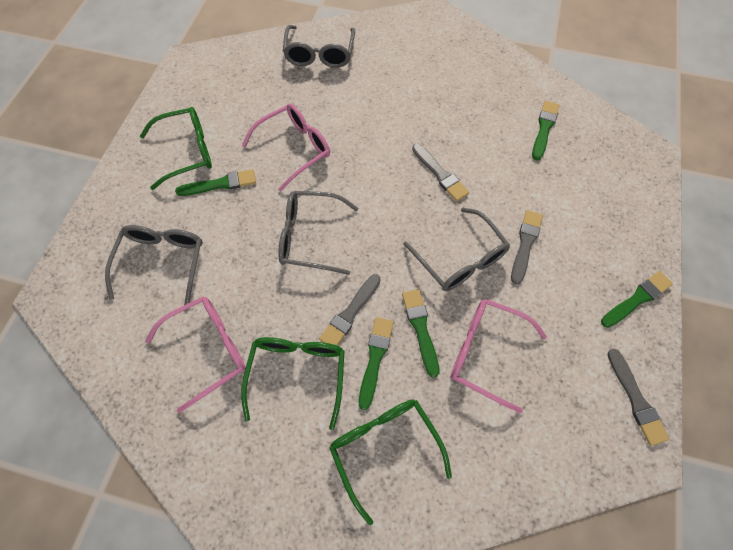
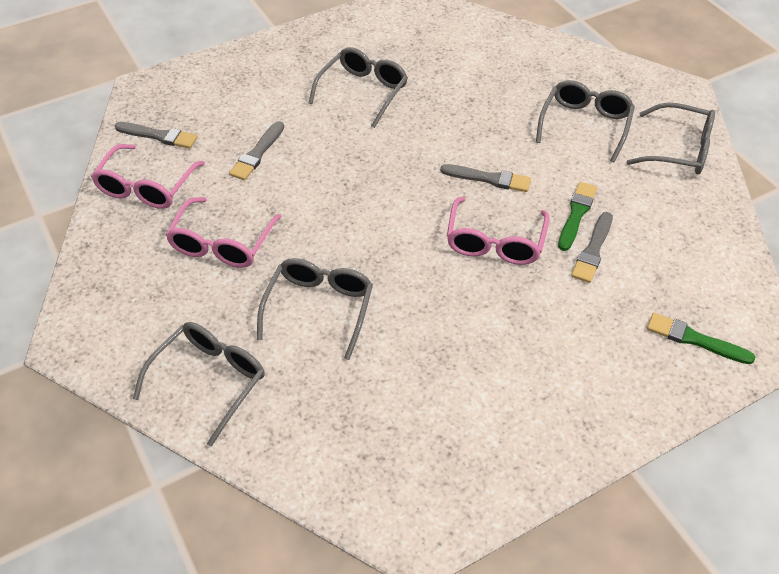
green brush: [175,169,256,196] [359,317,394,410] [402,289,440,378] [532,101,559,161] [601,271,673,328] = 5 -> [558,182,597,251] [647,313,755,364] = 2
green glasses: [140,107,212,190] [241,337,344,430] [330,399,452,526] = 3 -> none = 0
grey glasses: [105,225,203,305] [278,191,358,275] [283,25,355,68] [403,208,510,291] = 4 -> [133,322,265,446] [257,258,373,360] [309,47,408,128] [536,80,635,163] [626,102,715,174] = 5

